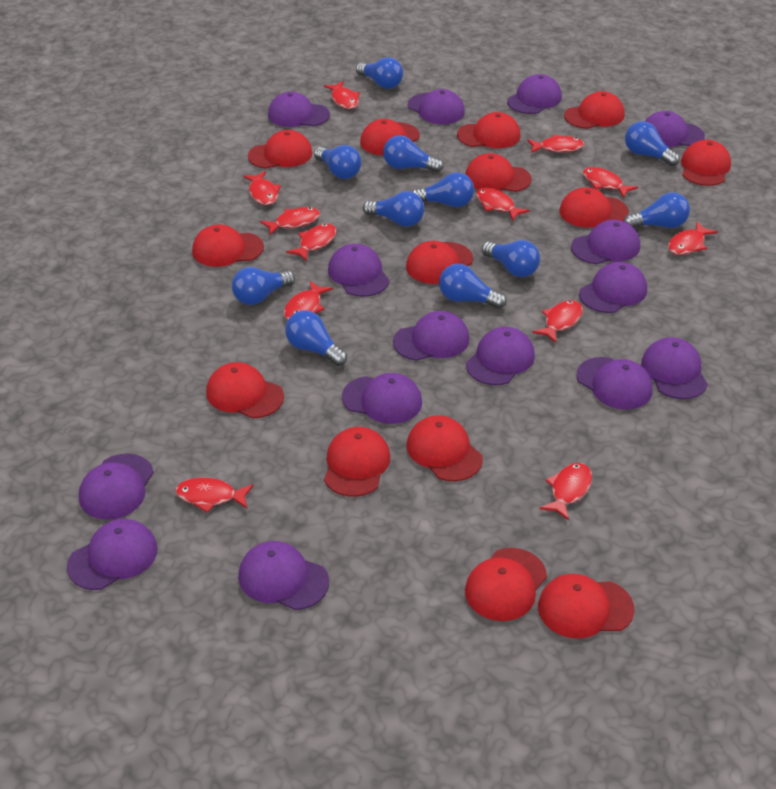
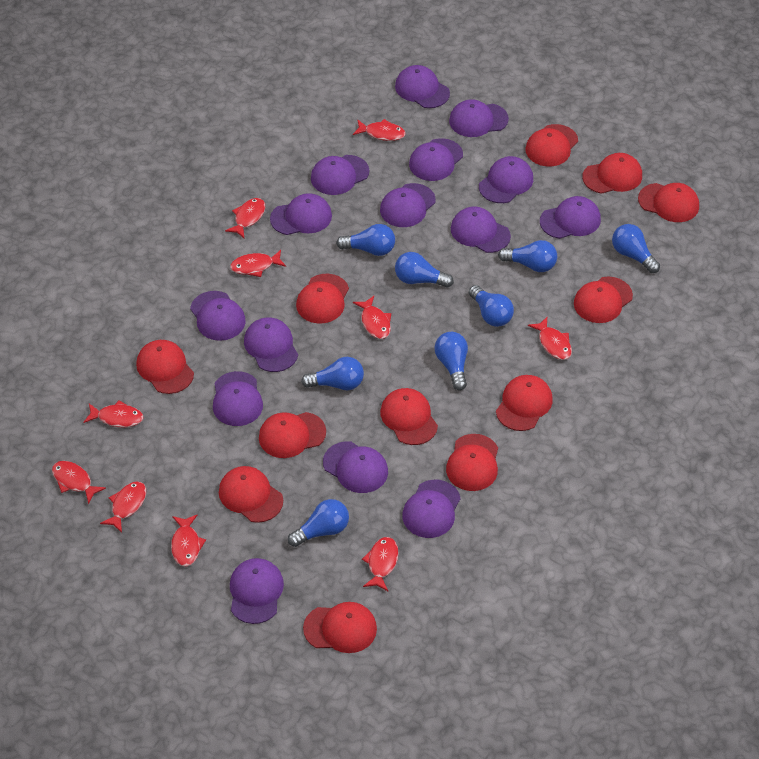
blue light bulb: [232,267,295,305] [285,310,347,366] [314,145,362,179] [356,57,403,89] [363,191,424,227] [383,135,444,172] [412,172,474,207] [439,264,507,309] [482,240,540,277] [624,192,690,228] [625,121,680,166] = 11 -> [288,499,349,547] [301,357,364,390] [336,224,395,256] [395,252,454,288] [434,332,468,391] [469,285,514,327] [498,240,557,272] [612,224,660,273] = 8
red cap: [192,225,264,267] [206,362,284,419] [248,130,312,169] [324,427,390,497] [360,119,420,155] [406,241,473,284] [407,415,483,481] [457,112,520,148] [465,153,532,192] [465,548,547,621] [538,574,635,638] [559,187,629,228] [564,91,625,129] [681,140,731,186] = 14 -> [136,340,194,394] [219,466,283,523] [259,412,326,458] [296,274,349,324] [303,602,377,653] [380,388,438,445] [446,434,498,491] [496,375,553,431] [525,124,578,167] [574,277,633,323] [582,153,642,194] [638,183,699,222] = 12
red fish: [176,478,253,512] [243,171,281,205] [260,207,320,235] [284,281,333,320] [286,224,337,261] [324,81,360,109] [476,188,530,221] [527,135,584,153] [532,300,583,343] [539,463,592,521] [583,167,638,198] [668,222,718,255] = 12 -> [52,461,106,504] [84,400,143,427] [100,481,146,533] [171,515,206,566] [225,198,265,238] [230,250,286,277] [353,119,406,141] [353,296,391,339] [362,537,399,591] [528,317,572,360] = 10

